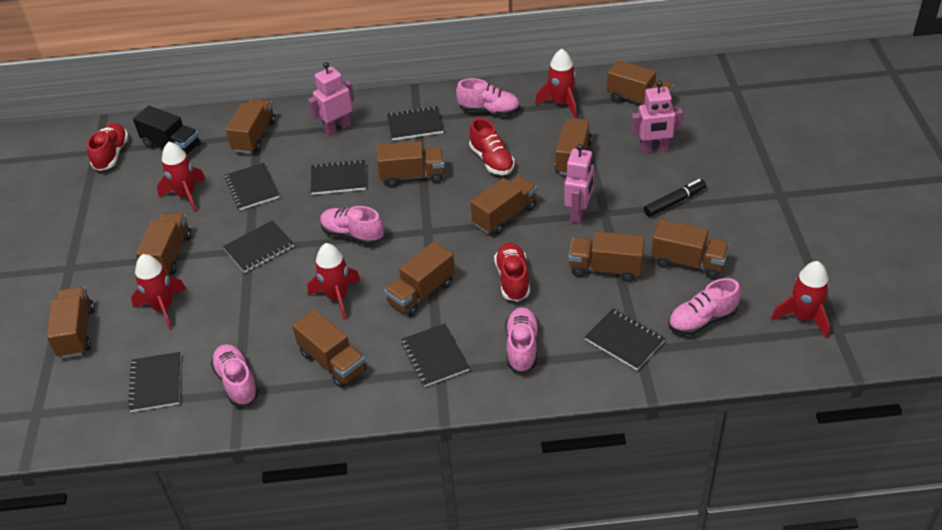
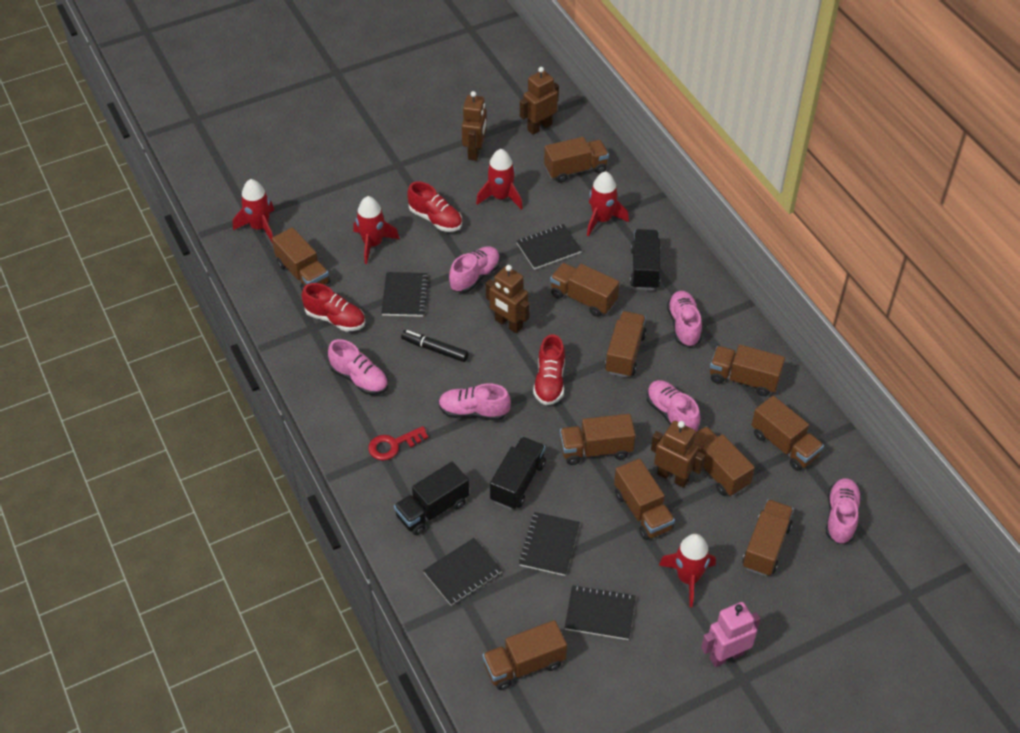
black notebook: [128,352,181,412] [223,220,294,273] [225,163,279,210] [311,159,366,195] [387,106,444,141] [401,323,470,387] [585,309,665,370] = 7 -> [381,272,429,317] [423,538,502,606] [517,224,582,270] [519,512,580,576] [565,585,636,640] = 5
black truck: [133,106,201,156] = 1 -> [394,462,469,535] [490,437,546,510] [630,229,660,290] = 3
brown robot: none = 0 -> [462,91,487,161] [486,265,530,333] [520,67,559,135] [651,421,705,488] = 4
pink robot: [308,62,354,136] [564,144,594,223] [631,80,683,154] = 3 -> [701,602,761,667] = 1
pink shoe: [211,344,259,406] [320,206,384,245] [456,78,520,116] [505,307,539,373] [668,278,741,335] = 5 -> [328,339,388,395] [438,383,511,420] [449,246,500,293] [647,380,700,433] [667,291,702,347] [826,478,862,544] = 6
red key: none = 0 -> [368,426,428,460] = 1

